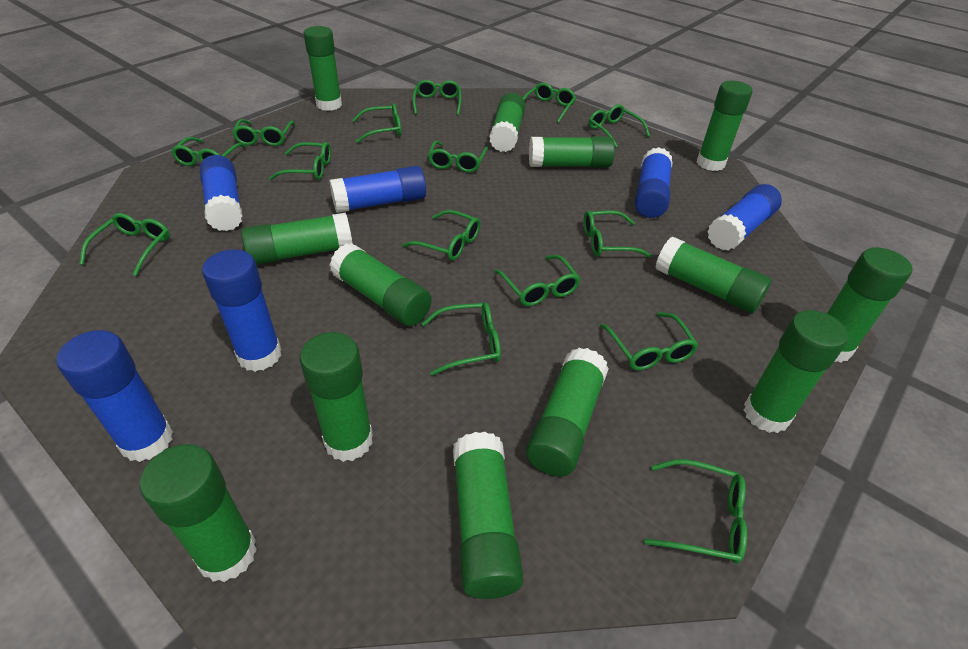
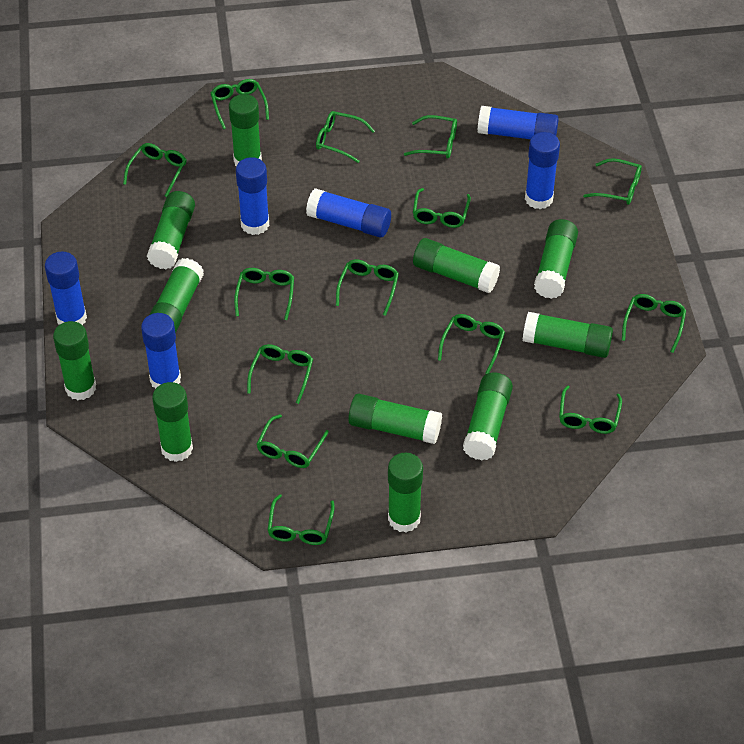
green glasses: [80,213,170,276] [171,137,246,166] [232,119,295,146] [269,142,331,180] [352,103,401,143] [402,210,480,260] [412,80,462,115] [421,302,501,375] [428,140,488,172] [494,255,580,306] [523,83,576,123] [583,210,652,258] [589,104,650,147] [600,312,698,370] [644,459,747,564] = 15 -> [123,143,186,197] [211,79,269,129] [234,268,294,320] [247,344,313,404] [257,414,329,468] [267,494,335,545] [316,111,375,163] [336,259,399,316] [404,115,457,158] [413,188,471,228] [438,314,505,374] [559,386,622,434] [583,158,642,205] [622,294,686,353] = 14
green glue stick: [140,444,257,582] [241,213,353,265] [300,332,373,462] [303,26,342,111] [329,243,432,326] [453,432,524,599] [489,93,525,152] [526,348,609,477] [529,136,615,167] [655,237,772,313] [697,81,753,171] [743,310,848,433] [827,247,912,363] = 13 -> [53,321,96,400] [147,191,195,269] [149,258,204,333] [152,382,193,462] [229,94,262,166] [348,394,442,444] [388,453,423,532] [413,238,500,293] [463,372,513,460] [523,312,613,358] [534,219,578,299] = 11

